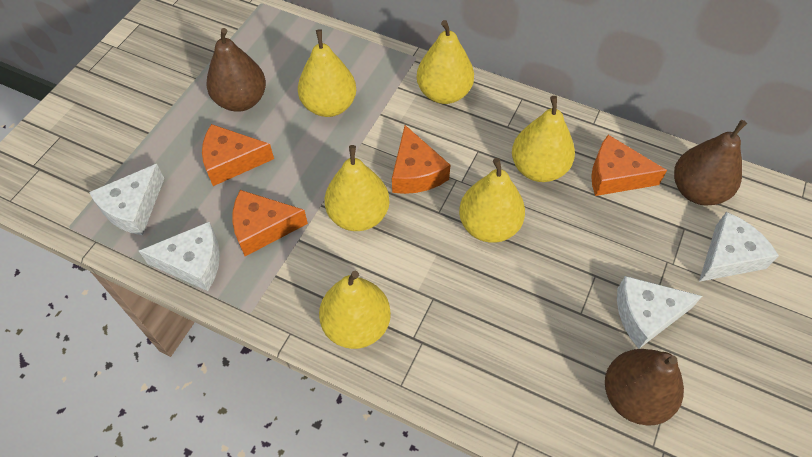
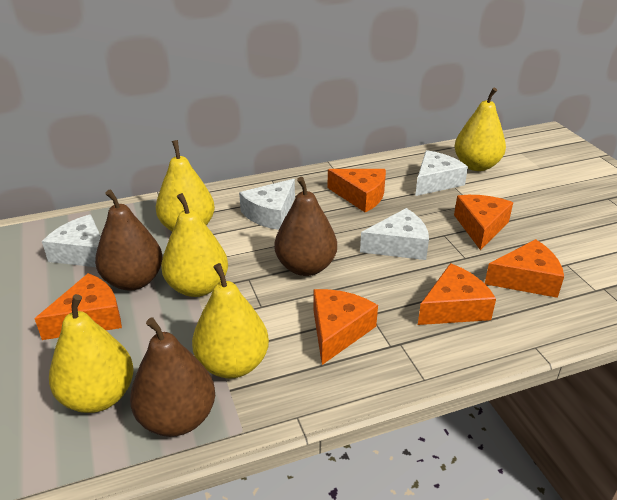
orange cheese: [202,124,274,186] [232,190,308,256] [392,125,450,194] [591,135,667,196] = 4 -> [35,273,122,340] [313,289,378,365] [327,169,386,213] [418,263,496,325] [454,195,513,250] [485,239,564,298] = 6
yellow pear: [298,29,356,117] [319,271,391,349] [325,145,389,231] [417,20,474,104] [459,158,525,243] [512,96,575,182] = 6 -> [49,294,134,413] [156,140,215,231] [161,193,228,297] [192,263,269,379] [455,88,506,171] = 5

